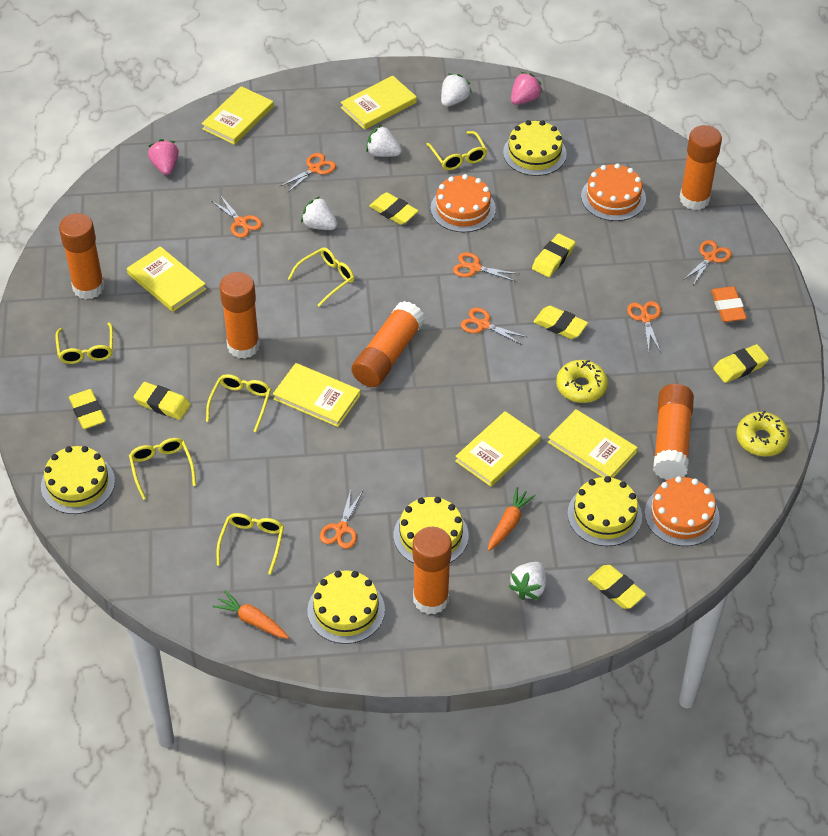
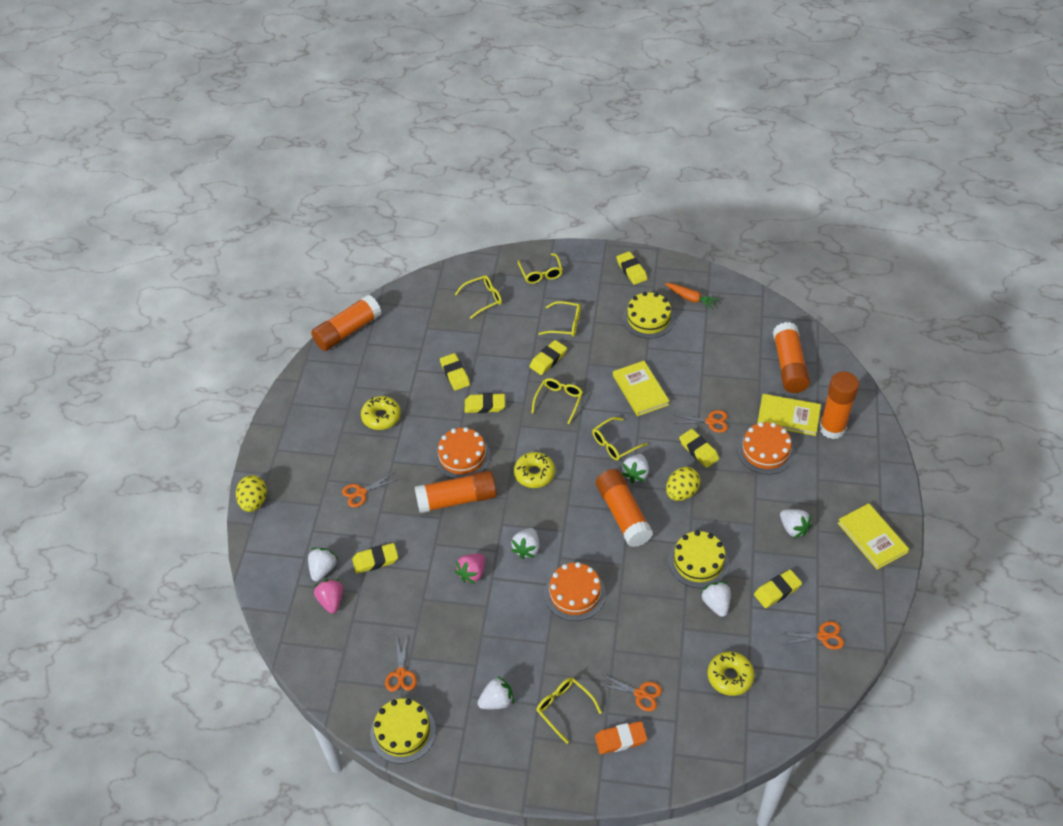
orange carrot: [213,591,289,639] [488,487,536,551] = 2 -> [665,283,719,309] = 1
orange glue stick: [59,213,104,300] [220,272,260,359] [352,301,425,387] [413,527,452,614] [653,384,694,480] [679,125,722,210] = 6 -> [311,295,382,351] [415,471,496,513] [596,469,653,547] [773,322,810,393] [819,372,859,439] = 5
orange scissors: [212,195,262,238] [279,153,336,193] [320,489,363,549] [453,252,519,282] [461,307,526,345] [627,301,661,353] [682,240,732,285] = 7 -> [342,473,396,507] [385,637,417,692] [598,675,662,711] [674,410,728,433] [782,621,844,650] = 5
white strawberry: [301,196,337,230] [366,125,402,157] [441,73,472,107] [508,562,546,600] = 4 -> [308,548,338,581] [478,676,514,709] [511,528,539,559] [622,454,649,483] [700,582,731,617] [780,509,812,538] = 6
yellow book: [127,246,206,312] [202,86,274,145] [273,363,361,427] [341,75,417,130] [455,411,541,487] [548,409,638,478] = 6 -> [613,361,669,416] [757,394,821,436] [838,503,909,570] = 3
yellow cake: [41,446,115,514] [307,570,385,644] [394,497,469,563] [503,120,567,176] [568,476,642,546] = 5 -> [370,699,436,764] [623,292,675,339] [668,531,729,588] = 3
yellow donut: [556,360,608,403] [736,411,789,456] = 2 -> [361,396,401,430] [514,452,555,488] [707,652,755,696] = 3
yellow egg: none = 0 -> [236,475,267,512] [666,467,700,501] = 2

